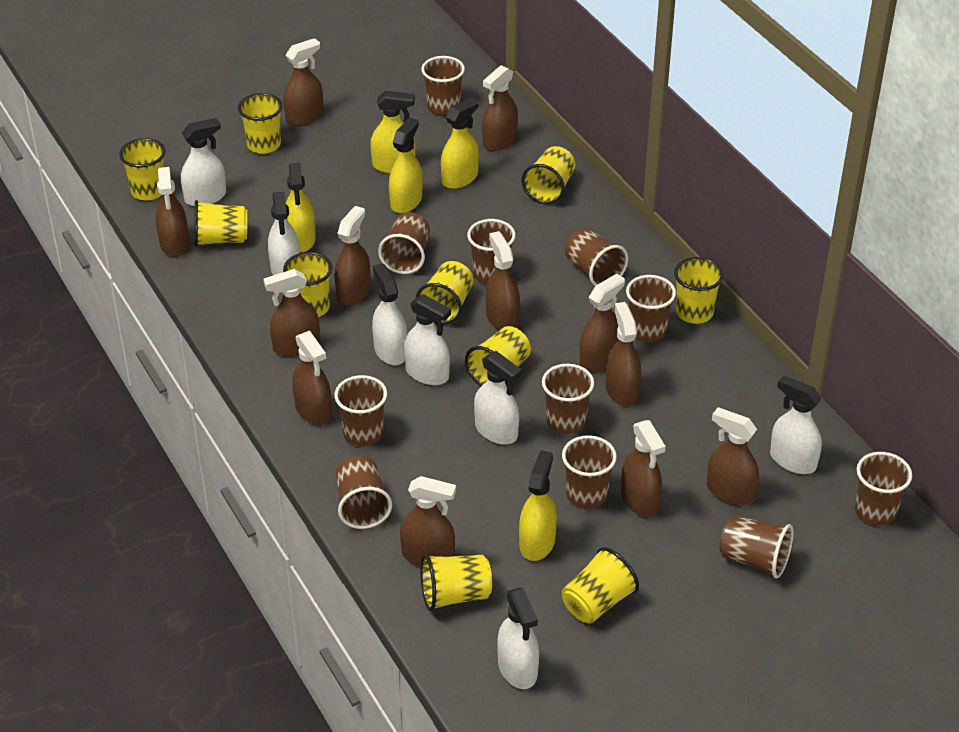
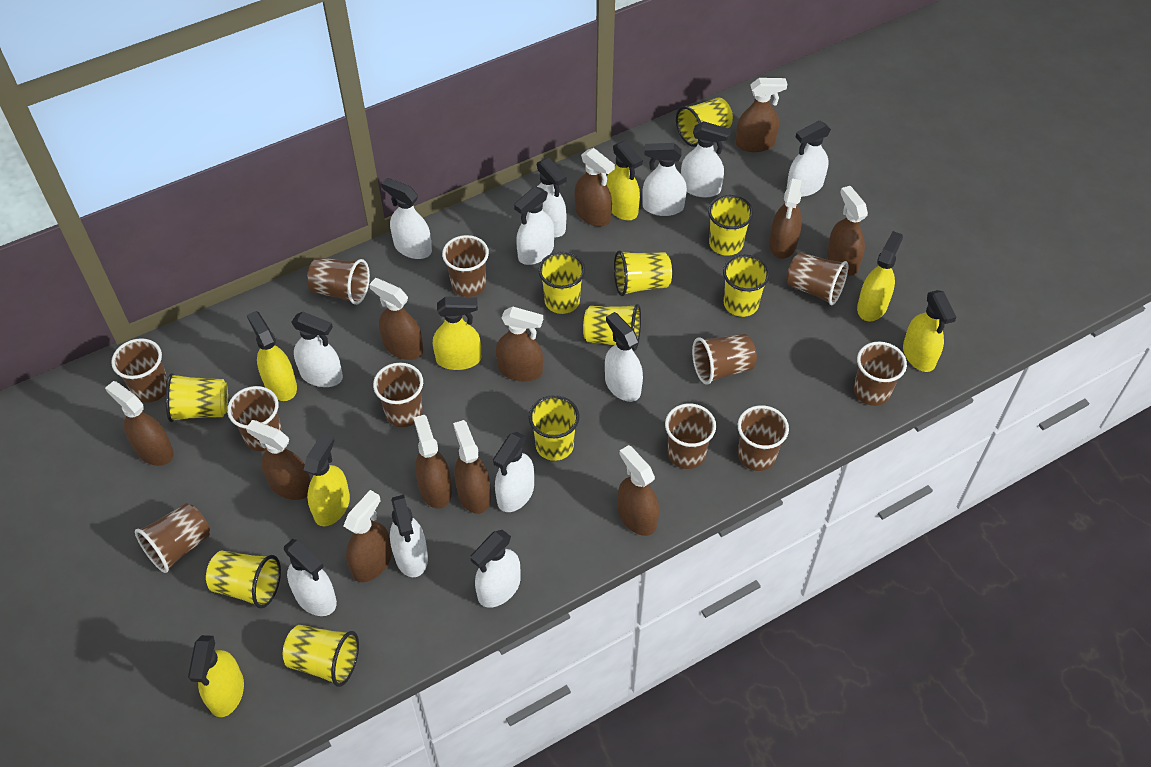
white spray bottle: [181,118,226,206] [268,191,300,275] [372,263,408,365] [404,294,451,385] [474,351,522,445] [497,587,539,689] [770,375,822,474] = 7 -> [284,539,337,616] [291,312,343,387] [381,178,432,259] [390,495,428,577] [470,530,521,608] [493,432,534,512] [514,187,554,265] [537,158,566,237] [605,312,643,402] [642,143,687,216] [681,121,731,197] [787,121,831,197] = 12
yellow spray bottle: [286,163,316,252] [370,91,415,174] [389,117,423,213] [441,97,479,189] [519,450,557,561] = 5 -> [188,635,244,717] [247,311,297,401] [304,432,350,526] [433,297,481,370] [606,141,642,220] [857,231,903,321] [903,290,957,372] = 7

